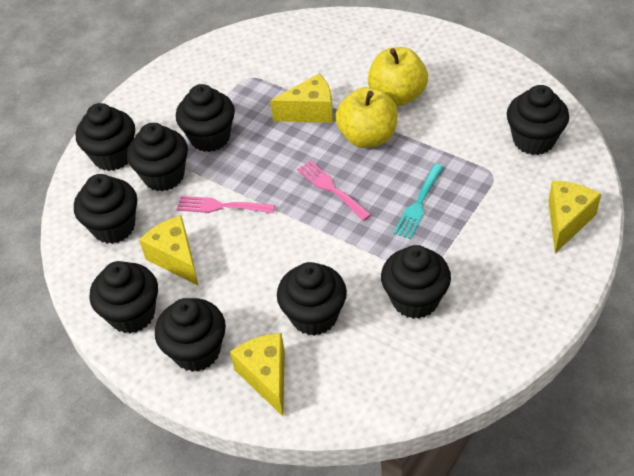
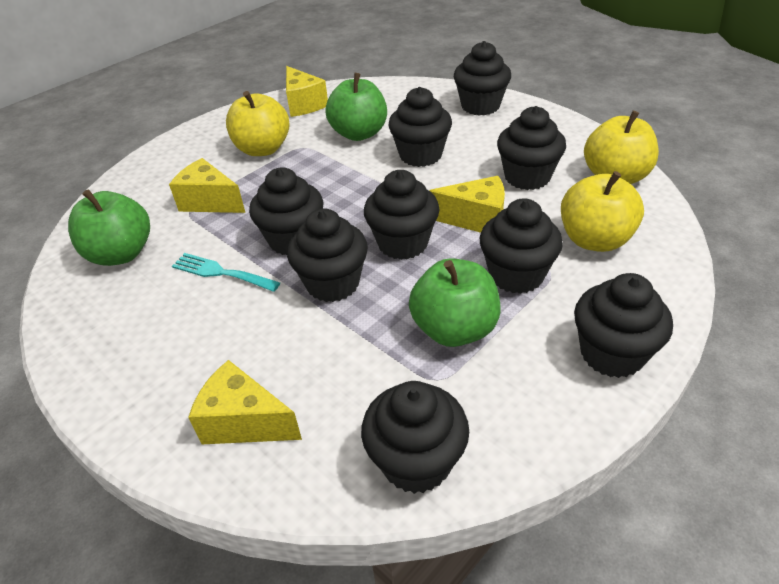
green apple: none = 0 -> [68,189,150,266] [325,73,387,141] [409,258,500,347] = 3
pink fork: [177,196,275,213] [297,160,371,221] = 2 -> none = 0
yellow apple: [336,87,398,148] [368,47,428,106] = 2 -> [226,91,290,156] [561,171,644,252] [584,111,659,184] = 3

